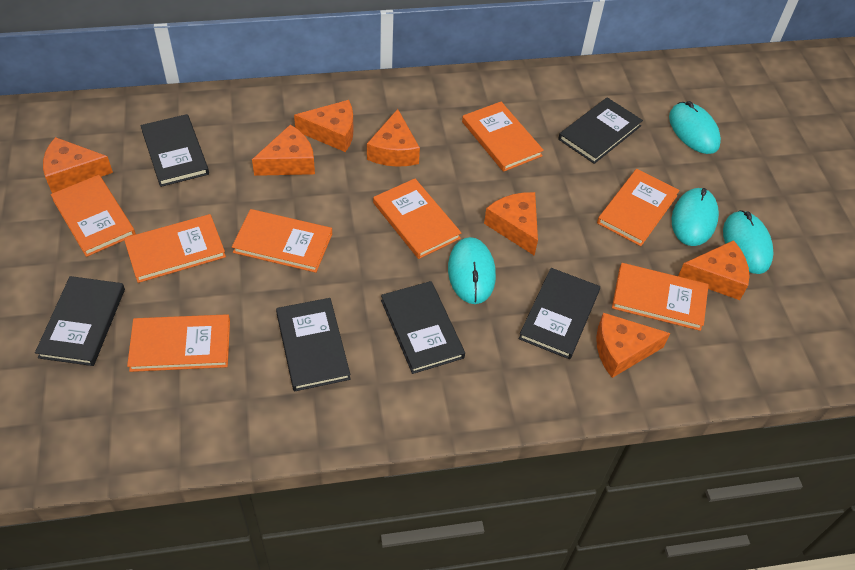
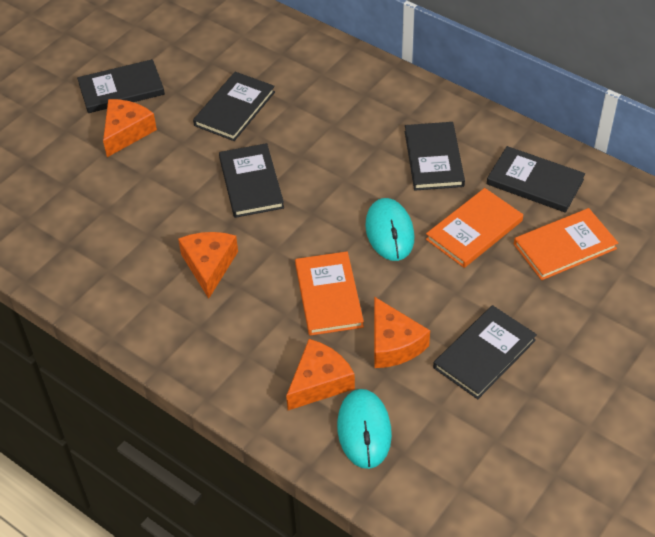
orange book: [51,175,136,257] [124,214,226,283] [127,314,230,372] [232,209,332,273] [373,179,461,259] [462,102,544,172] [597,169,679,246] [612,263,709,331] = 8 -> [295,252,364,336] [426,188,523,268] [514,208,618,280] = 3
orange cheese: [43,137,113,193] [252,125,315,176] [294,100,354,152] [367,109,420,167] [484,192,538,256] [596,313,670,378] [678,240,750,300] = 7 -> [103,99,157,157] [178,232,238,299] [286,339,355,410] [374,297,430,368] = 4
turquoise mouse: [448,237,496,304] [669,101,721,154] [672,188,719,246] [723,210,774,274] = 4 -> [337,389,392,469] [365,198,414,261] = 2

